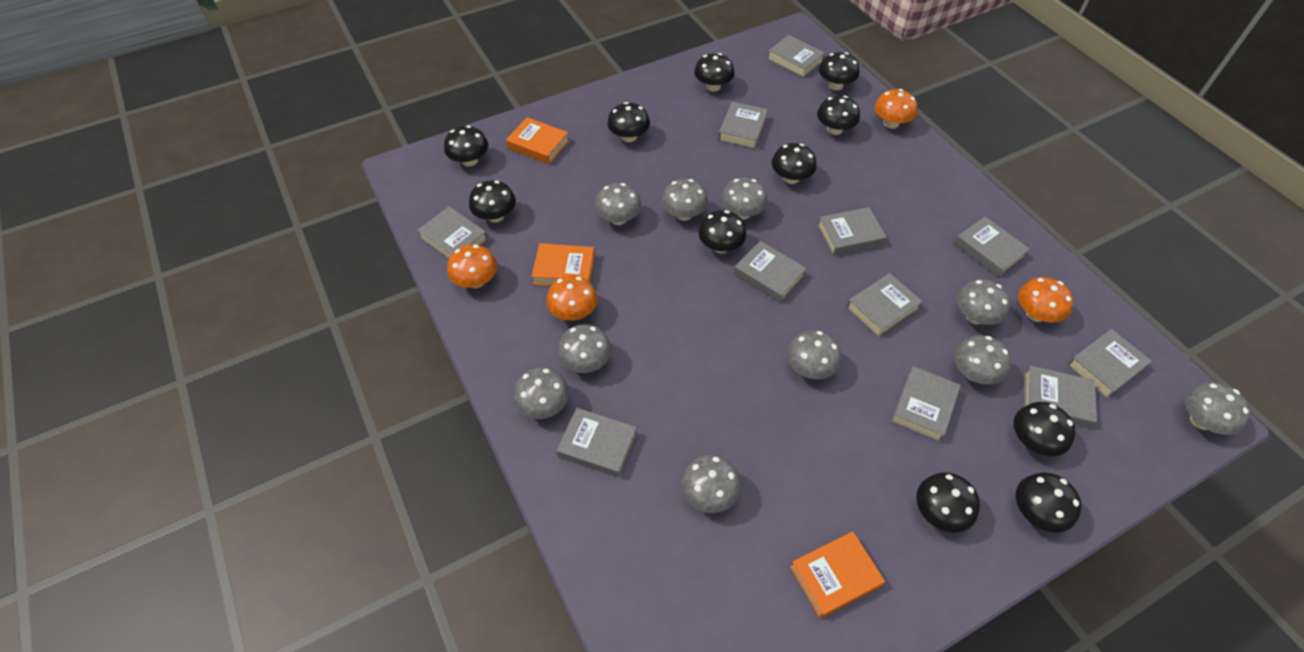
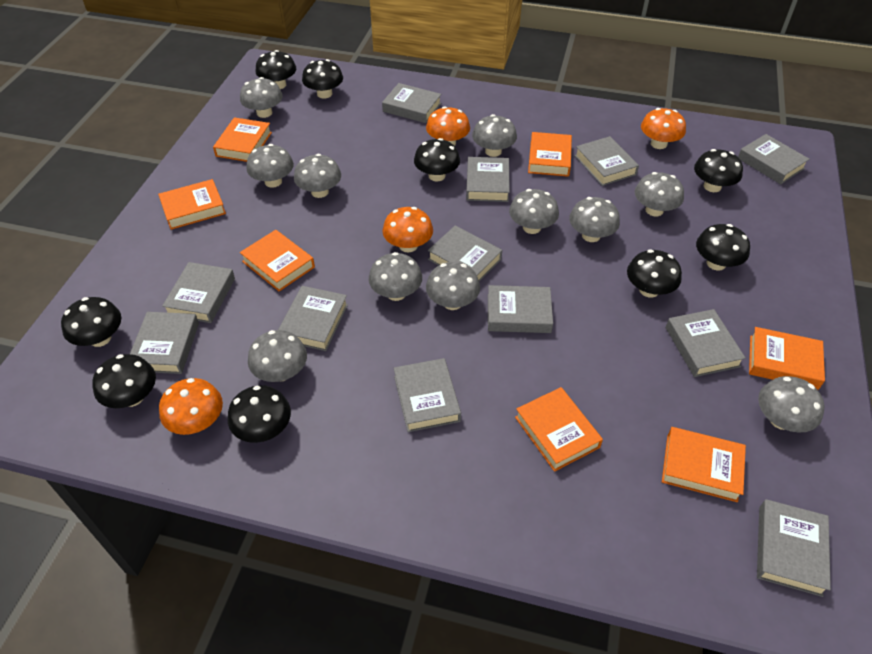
black mushroom: [444,125,488,166] [469,180,516,222] [607,102,650,142] [694,53,735,91] [699,210,747,253] [772,143,816,184] [817,96,860,135] [819,52,859,90] [916,472,980,533] [1014,402,1076,456] [1016,472,1081,533] = 11 -> [61,297,121,347] [92,354,156,408] [228,385,291,443] [255,50,296,89] [302,59,343,99] [414,138,460,181] [627,249,682,298] [694,149,743,192] [696,224,750,270] = 9
grey book: [417,207,488,259] [557,408,637,477] [718,102,768,149] [734,241,806,303] [767,35,825,78] [817,207,887,256] [846,273,923,337] [891,366,961,442] [954,216,1030,277] [1024,366,1097,429] [1067,329,1152,399] = 11 -> [130,312,199,374] [162,262,235,323] [278,286,348,351] [382,83,441,123] [394,358,461,432] [428,226,502,282] [466,157,510,202] [488,285,553,333] [575,136,639,186] [666,309,746,377] [738,134,810,184] [757,499,831,597] = 12
grey mushroom: [513,367,569,419] [558,324,611,373] [595,183,641,225] [662,179,708,221] [681,455,741,513] [721,178,767,220] [787,330,841,379] [954,335,1011,384] [956,279,1011,325] [1185,382,1250,435] = 10 -> [240,77,283,118] [246,144,294,188] [248,330,307,382] [294,154,341,198] [369,252,422,301] [426,262,480,310] [472,114,517,157] [509,189,559,234] [569,197,620,242] [635,172,684,216] [758,376,825,433] = 11
orange book: [506,117,569,164] [532,243,595,286] [790,531,885,618] = 3 -> [158,179,226,230] [213,117,272,162] [240,230,315,291] [515,387,603,472] [528,132,572,177] [662,427,746,502] [749,327,825,390] = 7

